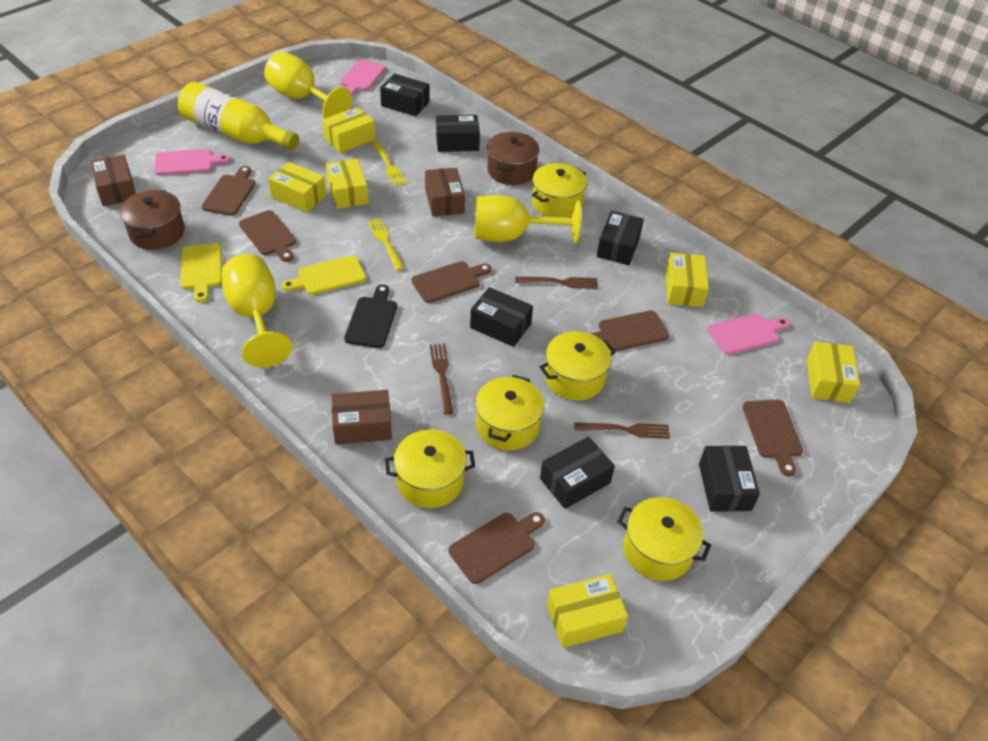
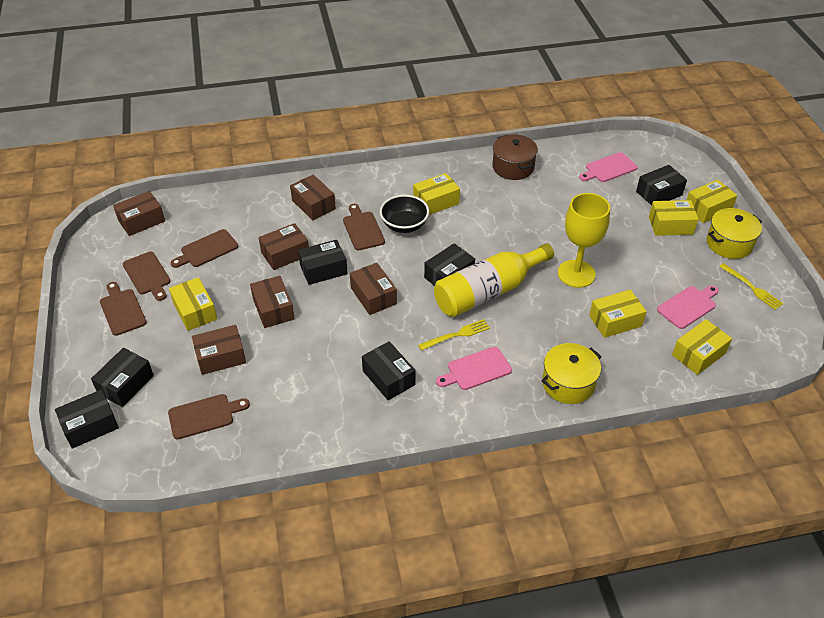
black bowl: none = 0 -> [380,195,429,233] = 1
black cutting board: [344,285,397,348] = 1 -> none = 0
brown box: [90,154,136,206] [332,390,392,445] [425,167,465,217] = 3 -> [113,191,165,236] [192,325,246,375] [250,276,295,328] [259,223,309,270] [290,175,336,220] [350,263,397,315] = 6
brown cutting board: [202,166,255,216] [239,210,296,262] [411,261,491,303] [449,512,545,584] [590,310,669,351] [742,400,803,477] = 6 -> [100,282,147,336] [123,252,171,301] [168,394,250,439] [171,229,238,268] [343,204,385,250] = 5
brown fork: [430,344,453,414] [515,277,598,289] [574,423,670,439] = 3 -> none = 0
brown pot: [120,190,185,250] [487,132,540,185] = 2 -> [492,134,538,180] = 1
yellow cutting board: [181,243,222,302] [282,255,366,295] = 2 -> none = 0
yellow goblet: [222,254,292,368] [264,51,352,118] [475,195,581,243] = 3 -> [558,193,610,288] = 1
yellow pot: [385,430,475,508] [475,375,544,451] [532,163,587,218] [539,331,616,401] [617,497,711,581] = 5 -> [541,343,602,404] [707,208,762,259] = 2

